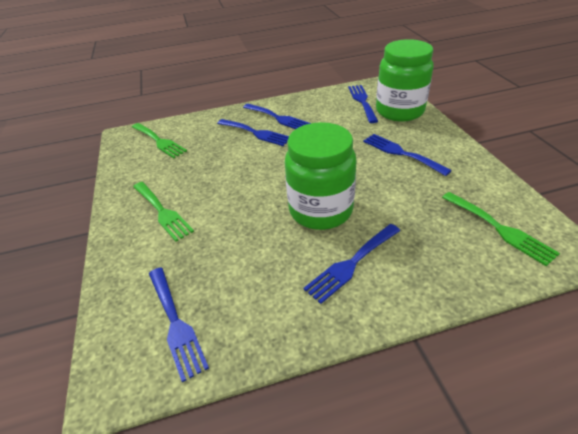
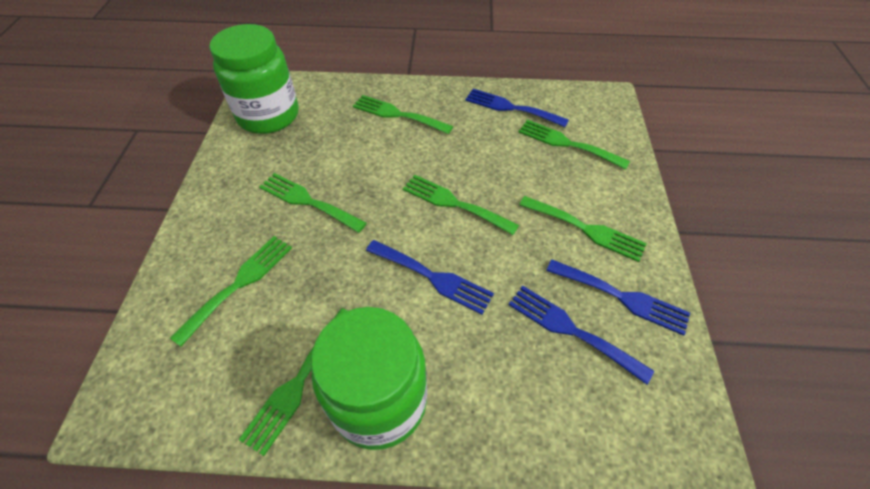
blue fork: [149,267,209,382] [217,119,289,146] [243,104,311,129] [303,224,400,304] [348,85,378,123] [363,134,452,176] = 6 -> [366,240,494,315] [465,89,569,127] [509,285,654,384] [546,259,690,336] = 4
green fork: [132,123,187,158] [133,182,194,242] [442,192,560,266] = 3 -> [170,236,292,347] [238,308,348,456] [259,173,367,233] [353,95,453,134] [403,175,519,235] [518,120,630,170] [519,196,647,262] = 7

